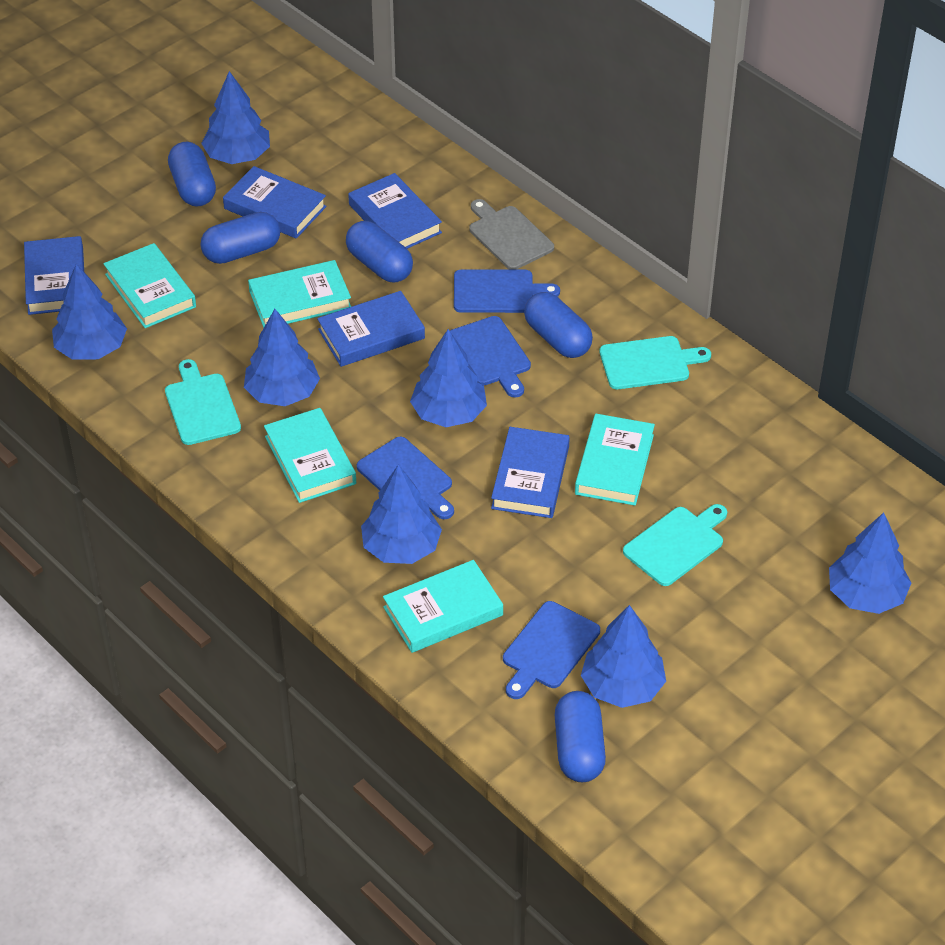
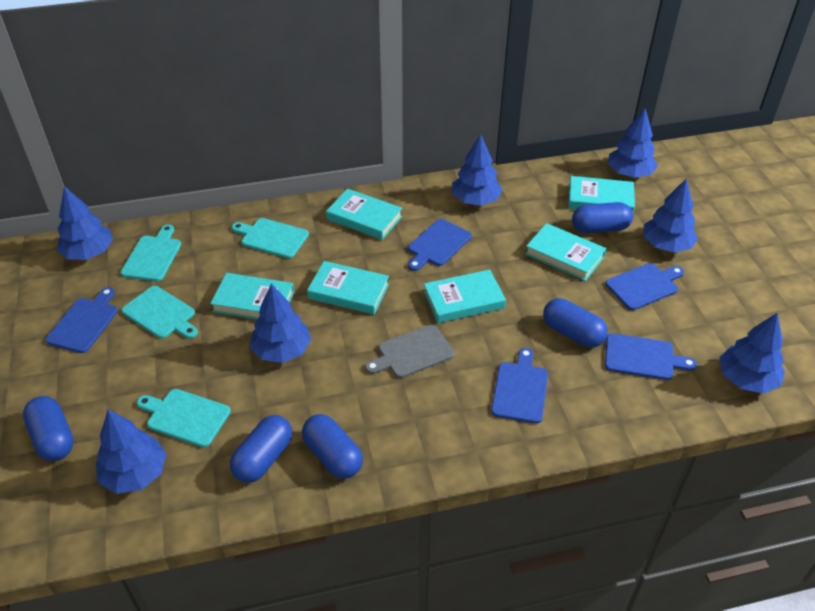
blue book: [24,236,84,315] [223,166,326,239] [317,291,425,367] [348,173,442,249] [491,427,570,518] = 5 -> none = 0
blue cutting board: [357,437,454,519] [450,316,531,398] [454,270,560,313] [503,601,600,699] = 4 -> [45,287,118,353] [408,219,472,271] [491,348,548,424] [605,263,684,310] [605,333,697,380] = 5
turquoise book: [103,243,196,328] [248,260,351,328] [264,408,356,503] [383,560,503,653] [575,414,655,506] = 5 -> [210,273,294,320] [307,261,389,315] [326,189,402,240] [424,270,506,323] [525,223,606,281] [568,176,635,212] = 6
turquoise cutting board: [165,359,241,445] [600,336,711,389] [623,504,727,586] = 3 -> [121,225,181,281] [122,286,198,339] [137,389,231,447] [232,218,309,258] = 4

